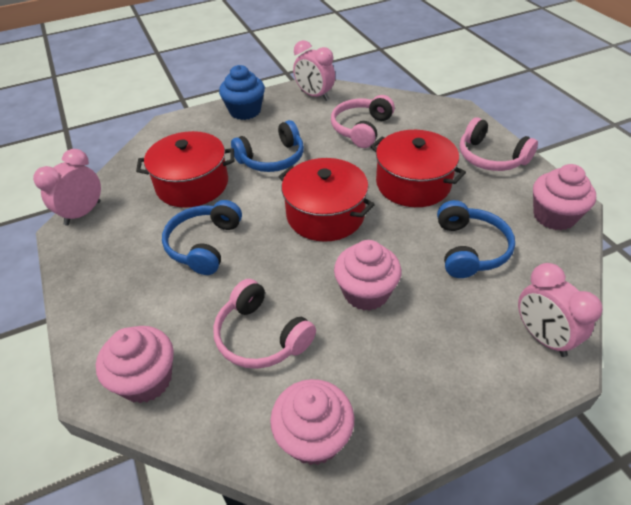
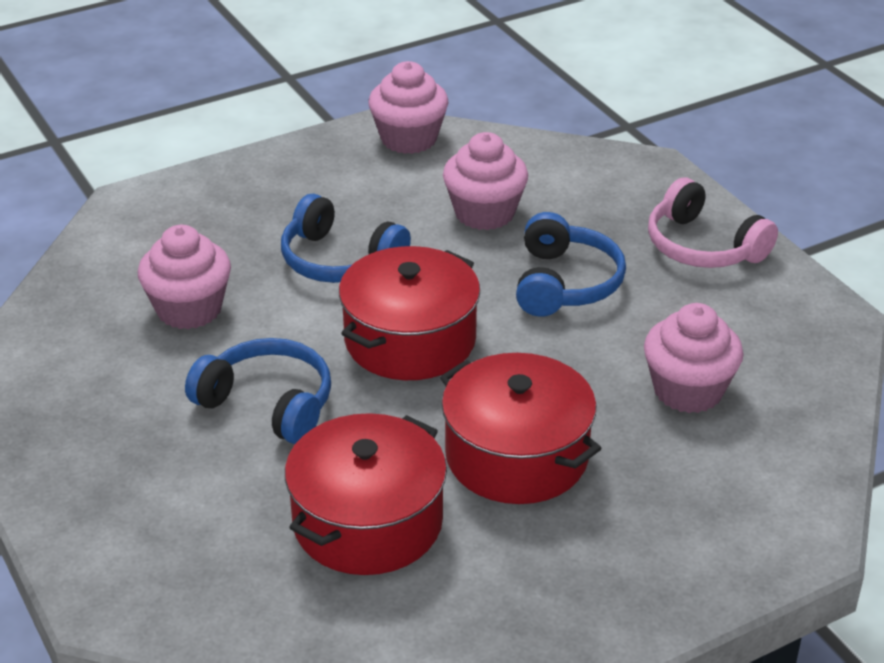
blue cupcake: [219,65,265,120] = 1 -> none = 0
pink clock: [33,149,101,226] [293,40,335,101] [518,263,603,357] = 3 -> none = 0
pink headphones: [213,279,316,369] [331,95,395,148] [460,117,538,171] = 3 -> [648,178,778,268] = 1

